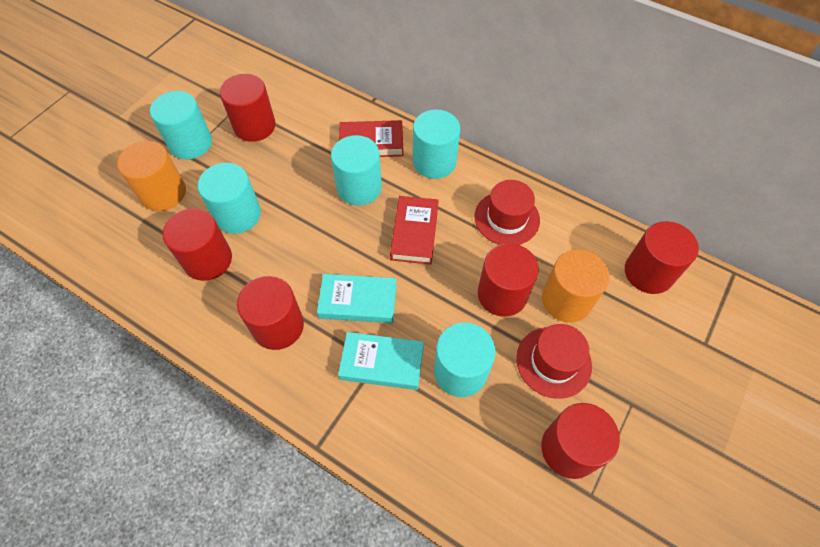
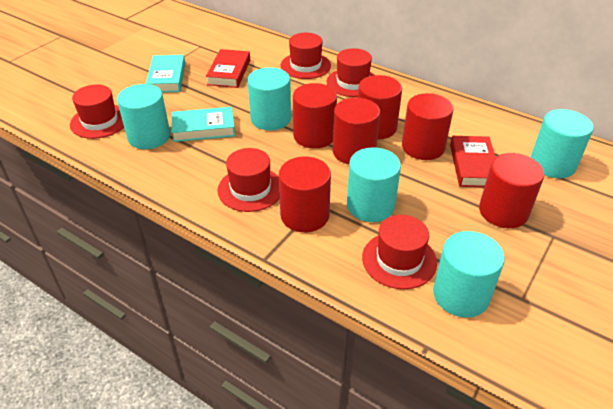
orange cylinder: [117,141,186,211] [542,249,609,323] = 2 -> none = 0
red hat: [474,180,540,245] [516,324,592,399] = 2 -> [70,85,124,139] [218,148,280,212] [281,33,331,79] [326,48,374,97] [362,215,437,289] = 5

